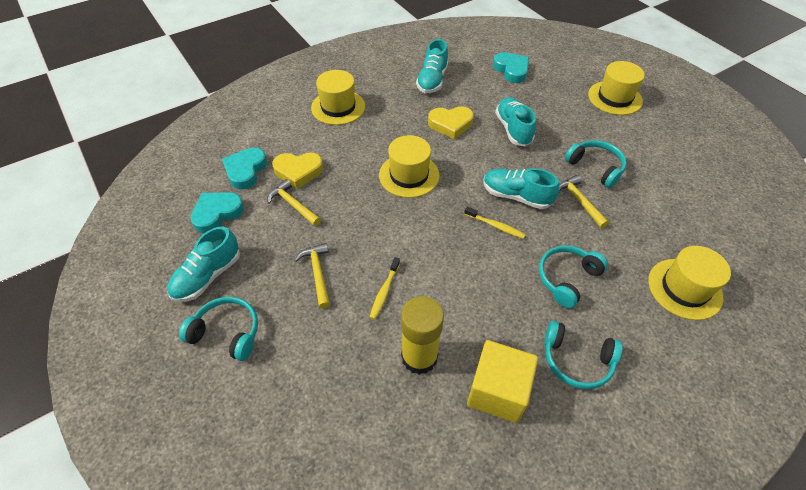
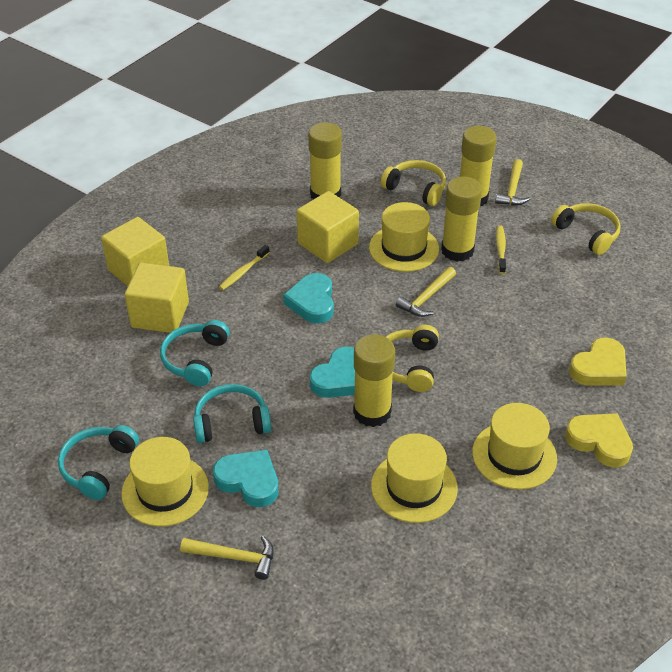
turquoise headphones: [179,297,258,361] [539,245,608,308] [544,321,623,389] [565,140,627,188] = 4 -> [58,425,139,500] [160,320,230,386] [193,384,271,443] = 3
turquoise shoe: [167,227,240,302] [416,39,448,93] [483,168,559,209] [495,97,536,146] = 4 -> none = 0
yellow cube: [467,340,538,423] = 1 -> [101,217,169,286] [125,263,189,333] [297,191,359,263] = 3
yellow glue stick: [401,296,444,375] = 1 -> [308,122,342,199] [353,334,395,427] [441,176,482,262] [460,126,497,206] = 4
yellow headphones: none = 0 -> [381,160,446,206] [386,325,439,392] [551,203,621,255] = 3

